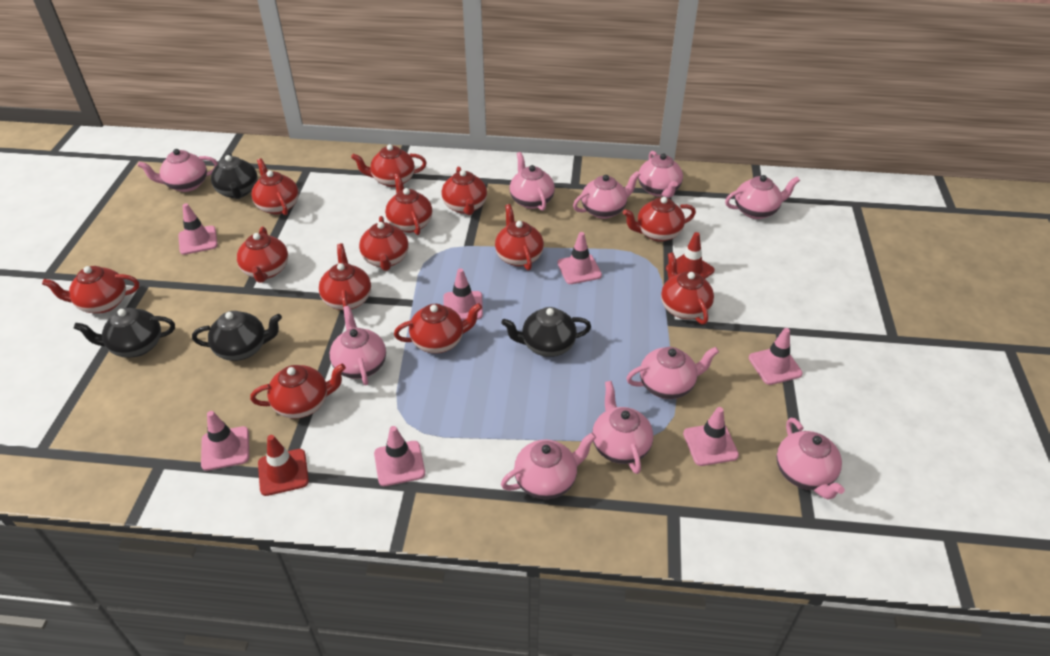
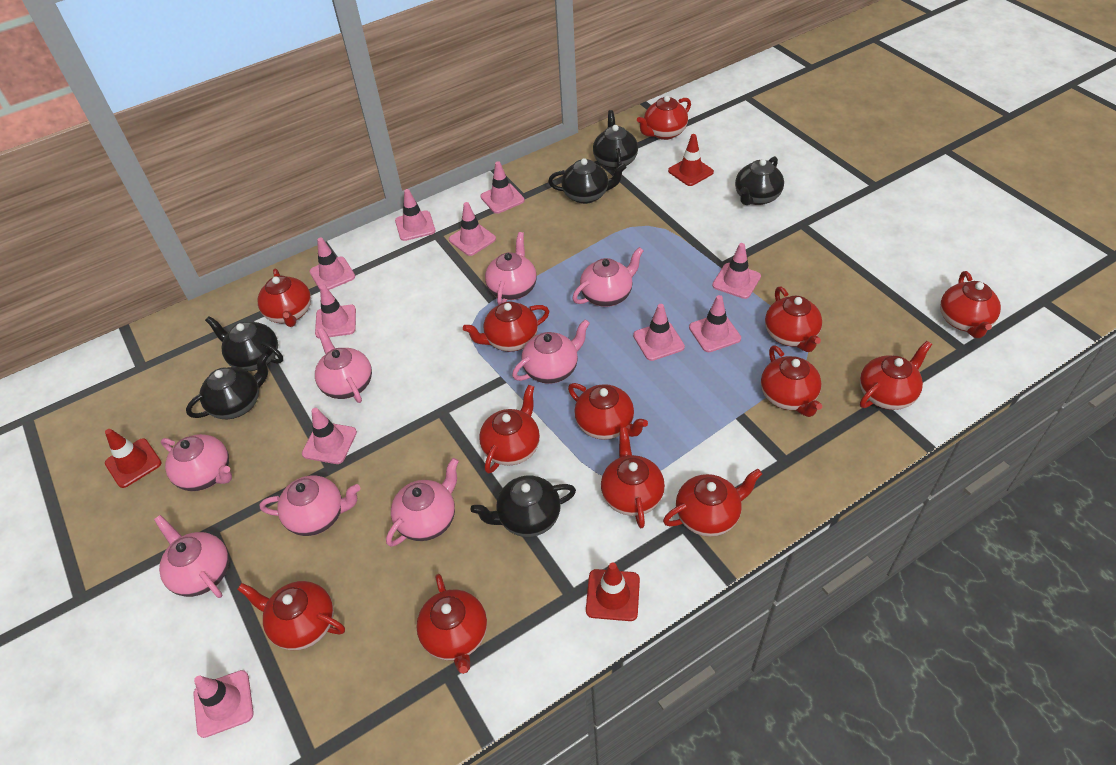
black teapot: [74,308,175,358] [192,311,282,361] [211,153,258,199] [501,307,591,357] = 4 -> [186,353,268,419] [205,316,283,371] [471,476,576,537] [548,158,626,204] [593,110,638,169] [735,156,784,205] = 6
pink teapot: [137,149,218,192] [330,306,386,386] [501,432,596,499] [510,152,555,211] [573,171,641,219] [592,381,653,474] [626,347,719,399] [638,151,683,198] [725,175,800,219] [777,418,845,499] = 10 -> [154,515,229,598] [161,434,232,491] [260,476,360,536] [315,328,372,403] [386,458,459,547] [485,232,537,305] [512,319,590,384] [573,247,644,307] = 8
pink traffic cone: [178,203,218,255] [201,411,249,471] [374,426,425,486] [443,268,483,320] [557,232,602,284] [683,407,739,466] [749,328,803,385] = 7 -> [193,670,254,738] [302,408,357,464] [310,238,355,290] [315,285,356,338] [395,189,436,241] [449,202,496,256] [481,161,525,214] [633,304,685,361] [689,295,741,352] [712,243,761,299] = 10
red traffic cone: [258,435,309,496] [666,232,715,279] = 2 -> [105,429,162,488] [586,562,640,621] [668,134,714,186] = 3

